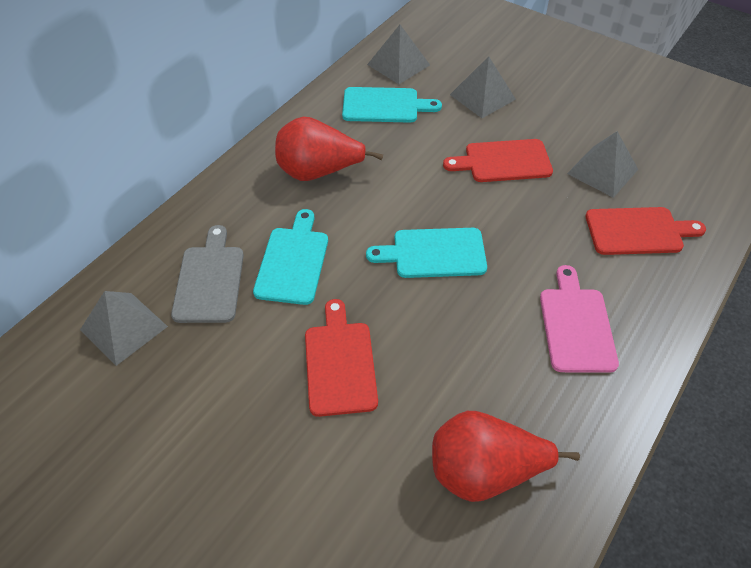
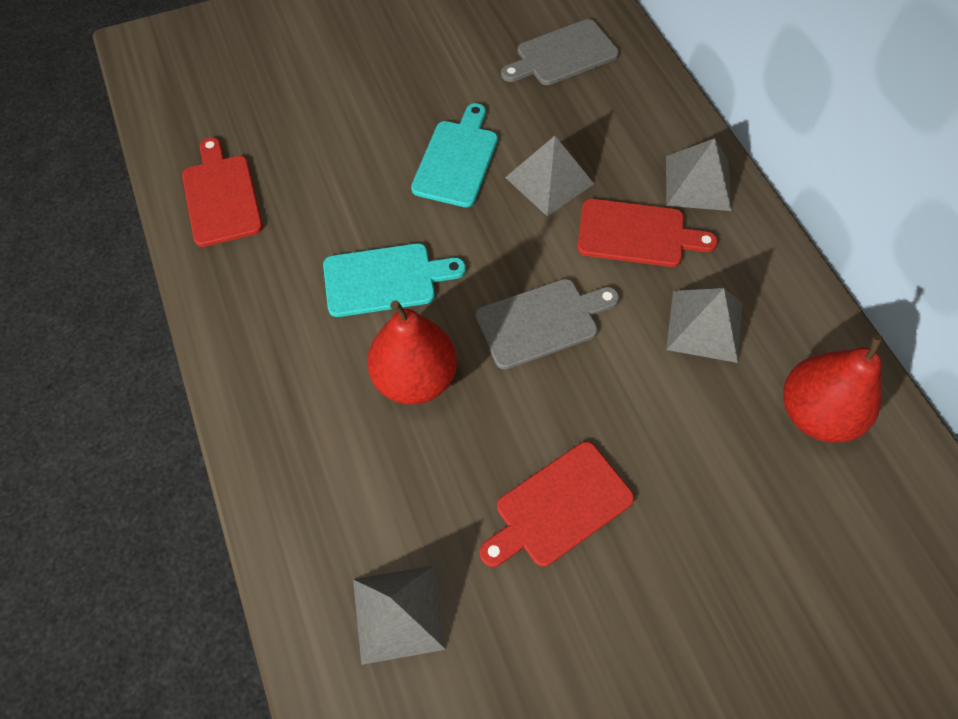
grey cutting board: [171,225,244,323] = 1 -> [475,279,619,370] [501,19,619,85] = 2
pink cutting board: [540,265,619,373] = 1 -> none = 0
turquoise cutting board: [253,209,328,305] [342,87,442,123] [366,228,487,278] = 3 -> [323,243,466,317] [411,103,498,207] = 2

